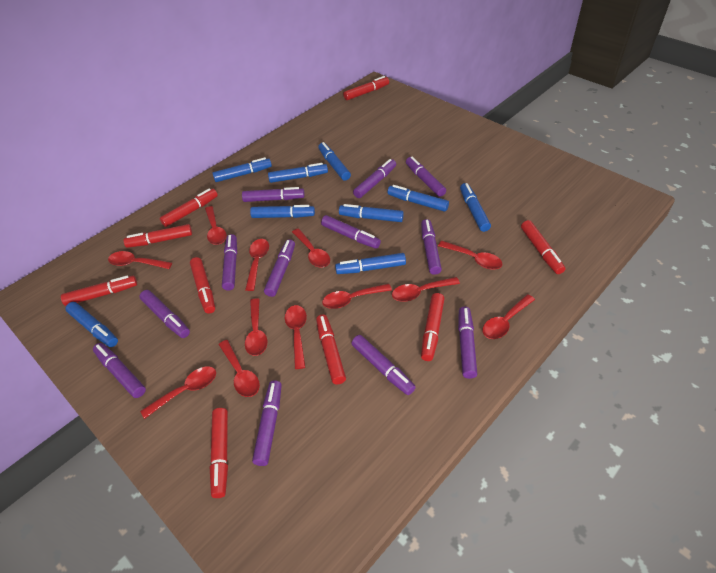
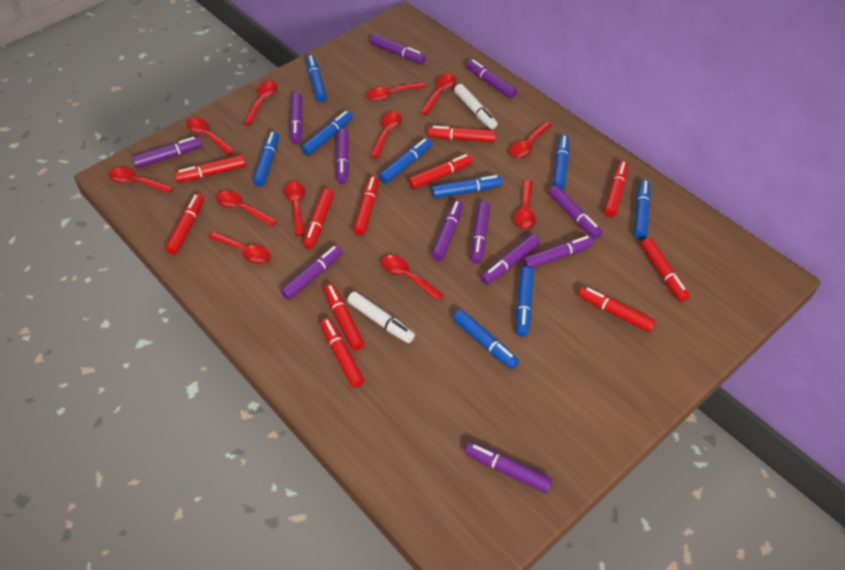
red marker: [61,275,137,306] [123,224,192,248] [160,188,218,227] [190,257,215,314] [210,408,228,498] [316,314,346,385] [343,76,389,100] [421,293,445,361] [521,220,565,274] = 9 -> [165,194,204,255] [174,155,246,183] [303,189,334,249] [320,318,365,388] [324,284,365,351] [353,176,379,236] [408,154,473,190] [428,126,496,143] [578,286,656,333] [604,161,628,217] [641,238,690,302] = 11
white marker: none = 0 -> [347,291,415,343] [454,84,497,129] = 2

